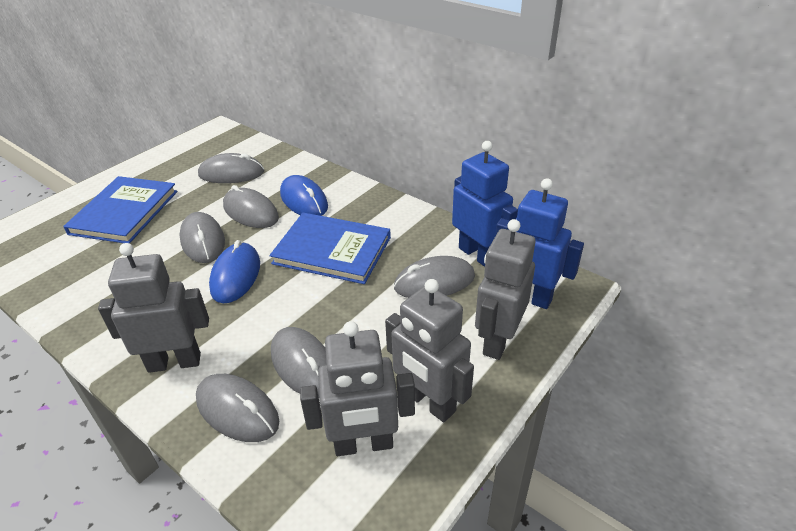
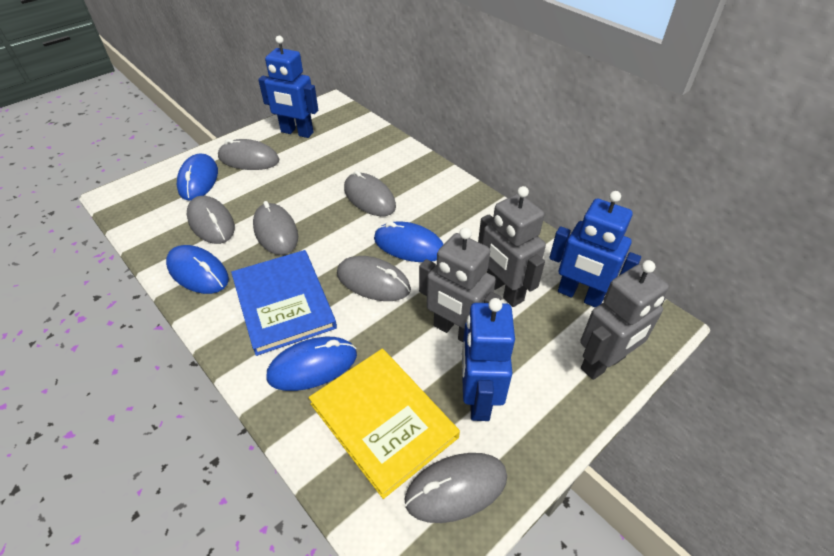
blue book: [63,176,178,244] [270,213,391,284] = 2 -> [231,250,337,356] = 1
blue mouse: [209,240,260,303] [280,175,328,216] = 2 -> [166,245,229,294] [177,153,218,201] [266,337,357,391] [374,221,444,262] = 4
blue robot: [452,141,518,267] [495,178,584,309] = 2 -> [258,36,318,138] [462,298,515,421] [549,191,641,308] = 3
grey robot: [98,243,209,373] [300,321,415,456] [385,279,474,422] [475,219,535,360] = 4 -> [419,227,501,342] [478,186,546,307] [580,260,669,380] = 3
yellow book: none = 0 -> [309,349,460,499] = 1

